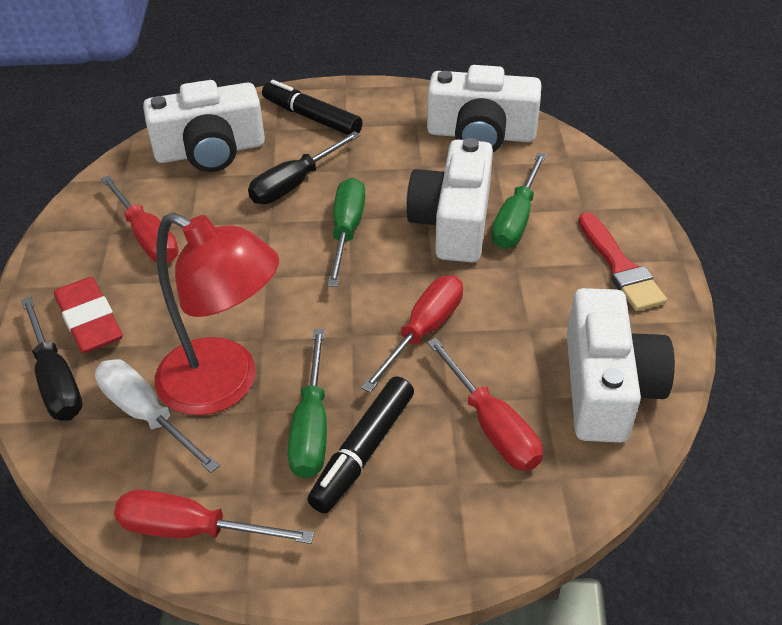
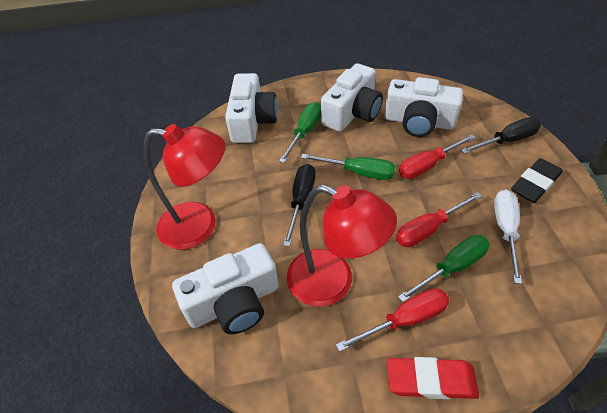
black eraser: none = 0 -> [511,158,563,203] = 1
black marker: [262,80,363,135] [307,376,414,514] = 2 -> none = 0
red brush: [578,212,667,311] = 1 -> none = 0
red lamp: [155,212,279,415] = 1 -> [144,124,225,250] [287,185,397,307] = 2
red screwdriver: [101,176,179,263] [114,490,314,544] [361,275,463,392] [427,338,543,471] = 4 -> [336,288,449,352] [396,192,482,247] [399,134,476,179] = 3

